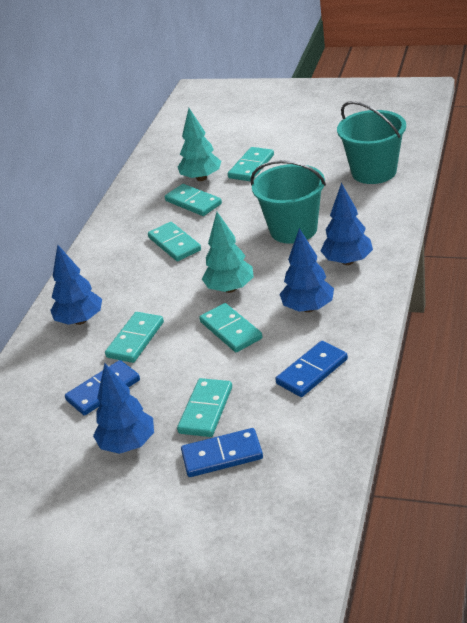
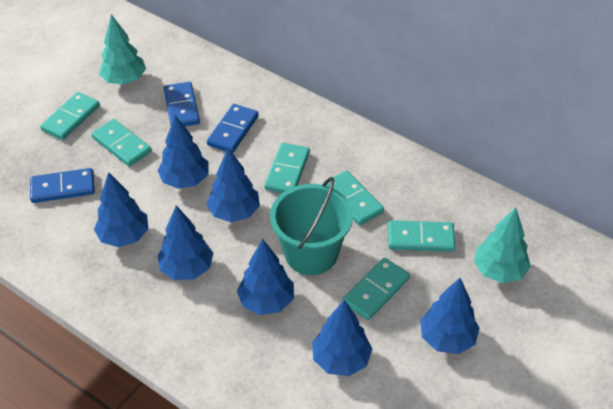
blue tree: [50,244,102,325] [93,363,154,454] [279,228,334,312] [321,183,373,265] = 4 -> [94,172,148,247] [157,115,208,189] [157,205,213,280] [207,148,260,222] [237,239,294,315] [312,300,372,376] [420,278,480,354] = 7
turquoise bucket: [250,160,326,244] [337,101,406,184] = 2 -> [270,177,353,275] = 1

